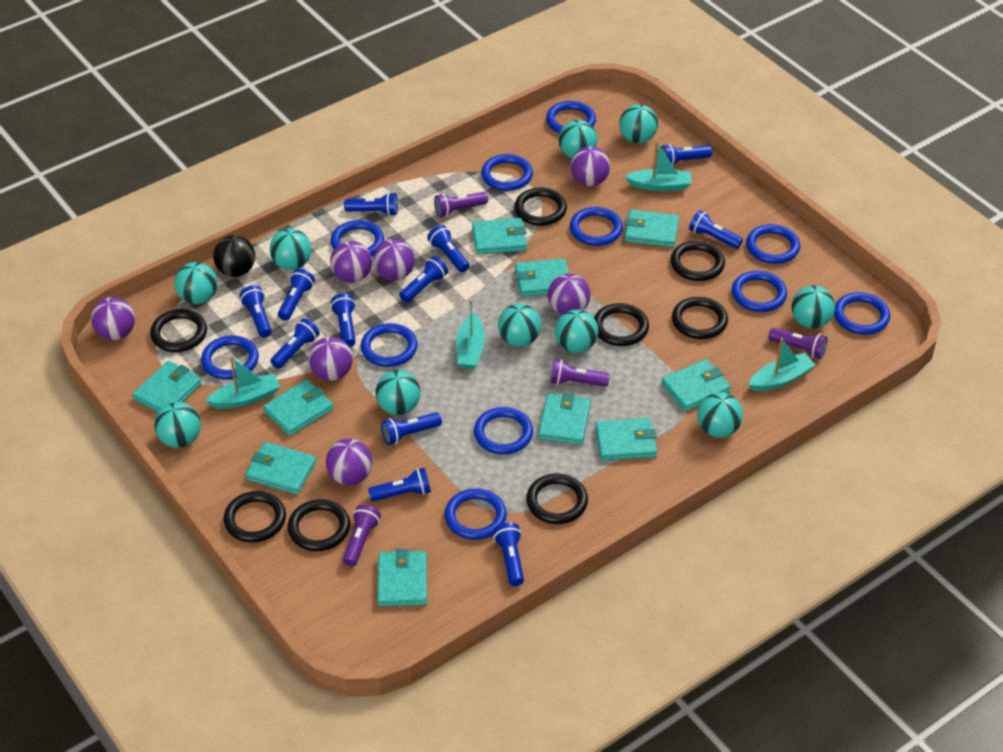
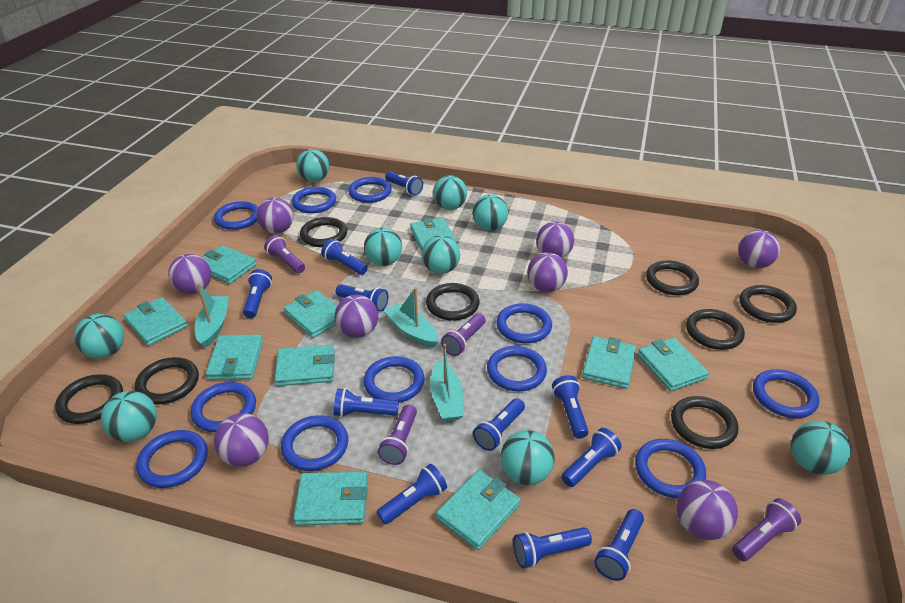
black ball: [213,235,255,277] = 1 -> none = 0
blue flashlight: [240,285,272,338] [270,318,320,369] [278,269,315,321] [330,293,356,347] [344,192,398,216] [368,467,431,502] [381,412,442,445] [399,256,448,303] [427,225,469,272] [493,522,524,586] [661,144,712,165] [689,210,743,249] = 12 -> [243,269,272,318] [321,239,368,275] [334,388,399,417] [336,284,388,312] [377,464,447,525] [385,171,423,195] [473,398,525,451] [513,527,592,568] [552,375,589,439] [561,428,621,487] [594,509,644,581] = 11
purple ball: [91,297,135,340] [309,337,353,381] [326,439,373,485] [330,241,372,283] [373,239,415,281] [548,274,590,315] [571,146,610,186] = 7 -> [168,254,211,294] [214,413,269,467] [257,198,294,234] [335,295,378,338] [527,252,568,292] [536,222,574,258] [676,480,738,540] [738,230,780,268] = 8
turquoise ball: [154,402,201,448] [174,262,217,304] [270,228,311,270] [376,370,421,415] [498,304,541,347] [555,309,598,353] [558,120,597,158] [619,104,658,143] [697,392,743,438] [792,286,835,328] = 10 -> [74,314,124,359] [101,391,157,442] [296,149,329,182] [364,228,402,266] [421,235,460,274] [433,175,467,210] [473,195,508,231] [501,430,554,485] [791,421,851,475] = 9
turquoise boat: [205,356,280,409] [456,300,485,369] [625,142,692,191] [749,338,815,391] = 4 -> [195,283,229,348] [384,287,438,348] [430,344,464,422] = 3

